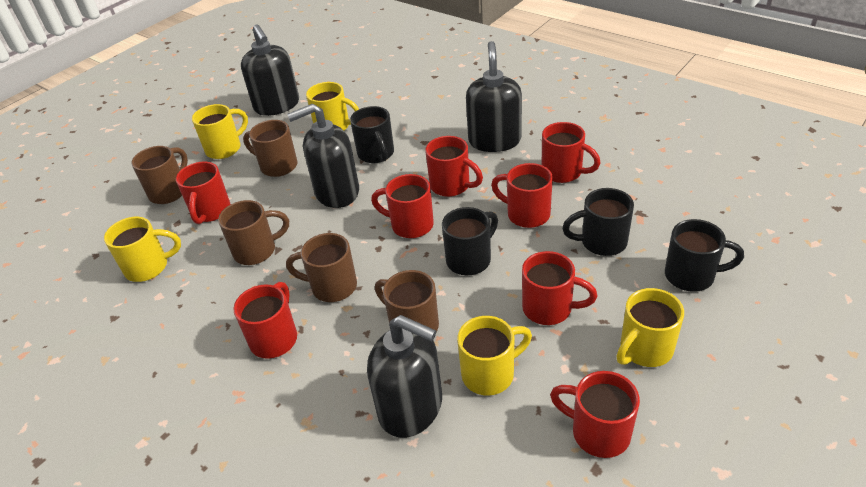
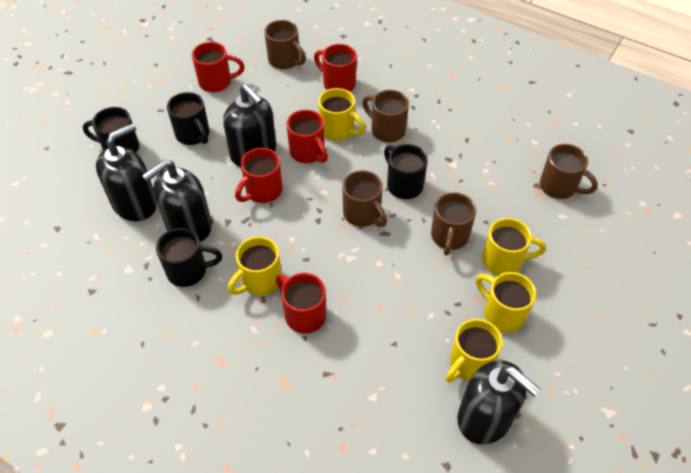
red mug: [176,162,231,224] [233,282,297,359] [371,174,434,238] [425,136,483,197] [491,163,553,228] [522,251,598,325] [542,122,600,183] [550,371,640,458] = 8 -> [192,42,245,92] [235,148,282,203] [276,273,326,333] [286,110,328,163] [314,44,357,92] = 5

